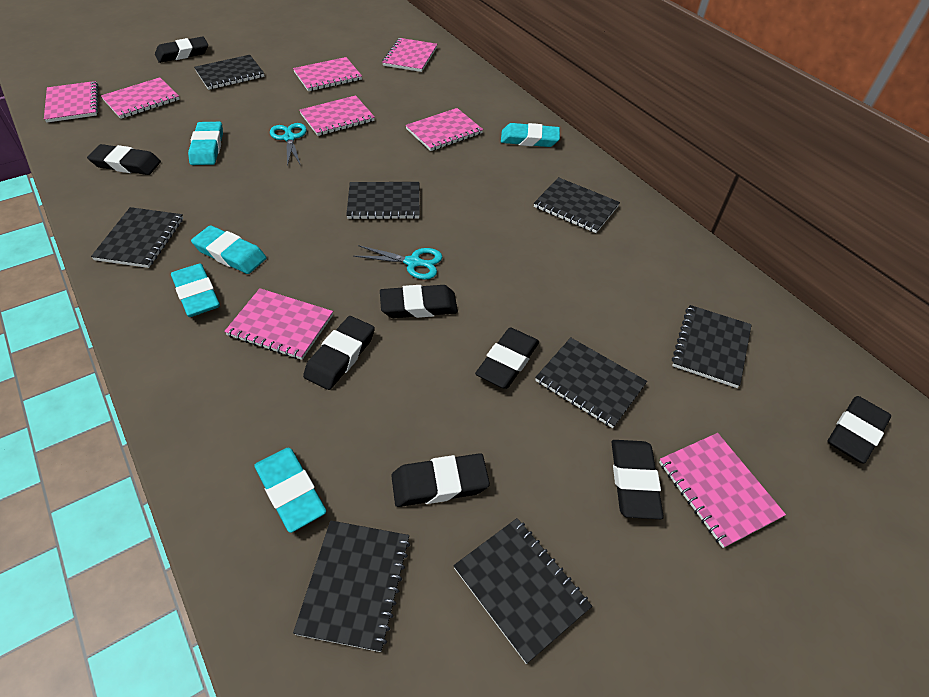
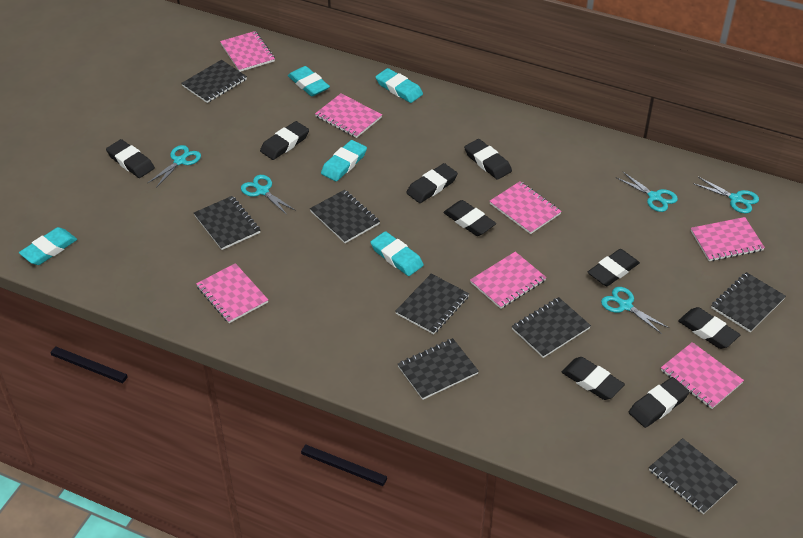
black eraser: [87,144,161,175] [155,36,208,63] [303,316,375,390] [380,285,458,318] [391,453,490,507] [475,327,539,389] [611,440,664,519] [828,396,891,463] = 8 -> [106,139,155,178] [260,121,309,160] [406,163,458,203] [443,200,496,236] [464,139,512,180] [562,357,625,400] [588,249,640,286] [629,377,689,428] [678,307,740,349] = 9
pink notebook: [44,81,98,123] [101,77,180,119] [224,288,333,360] [293,57,362,91] [299,95,375,136] [382,38,437,72] [406,108,483,151] [659,433,786,548] = 8 -> [196,263,268,323] [220,31,275,72] [315,93,382,138] [470,252,547,309] [490,181,562,234] [661,342,744,409] [691,217,765,261] = 7
turquoise scissors: [270,123,307,166] [354,245,443,280] = 2 -> [147,145,201,188] [241,175,296,215] [601,287,669,334] [616,172,678,212] [693,177,759,213] = 5

